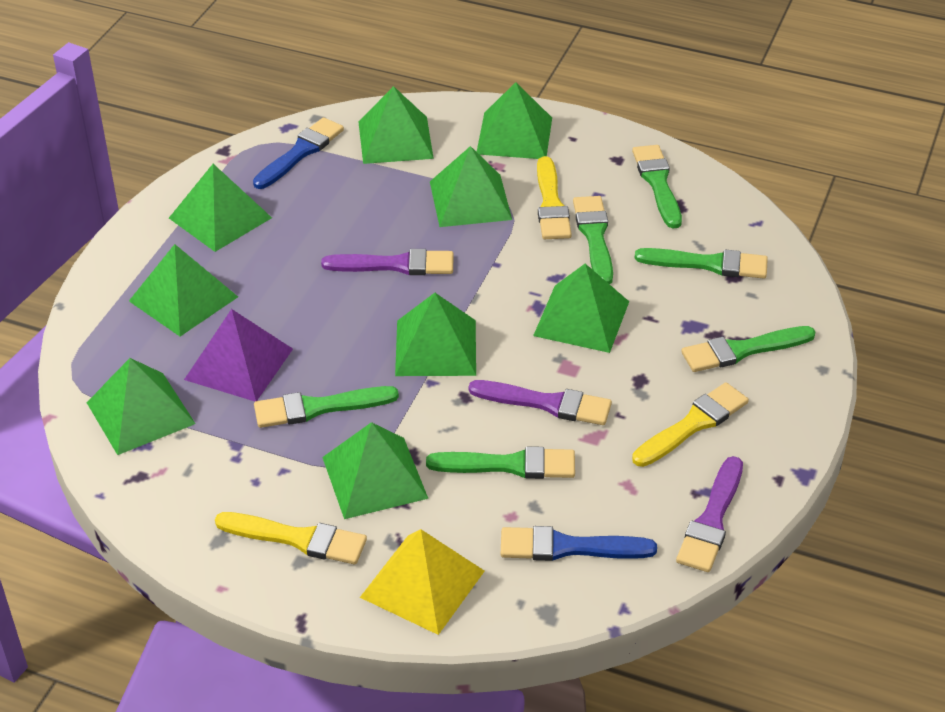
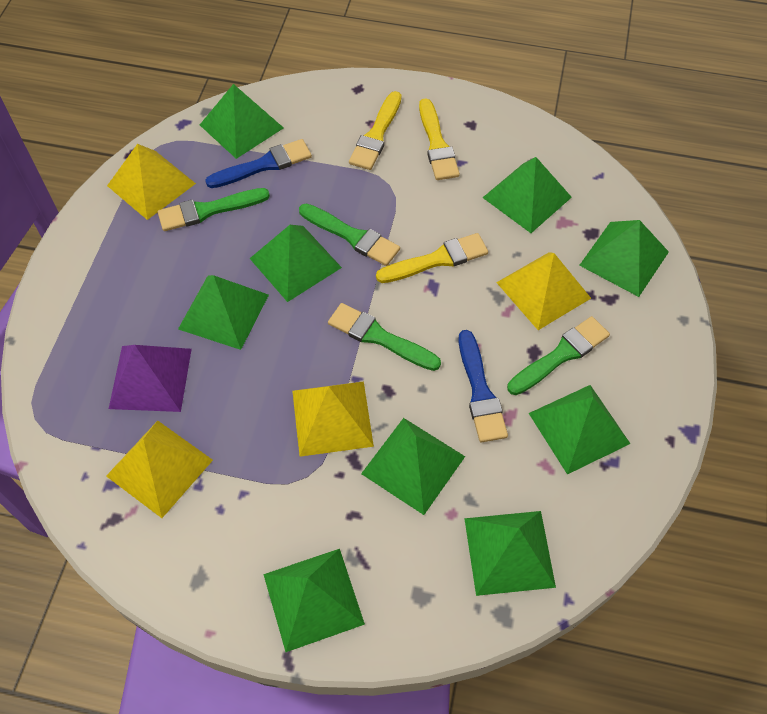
green brush: [254,386,399,428] [426,446,575,479] [573,196,613,284] [632,145,682,228] [634,248,768,279] [681,326,815,372] = 6 -> [158,188,270,231] [299,204,400,266] [328,303,441,371] [507,316,610,395] = 4
purple brush: [321,249,454,275] [469,380,612,425] [676,456,743,572] = 3 -> none = 0
yellow pyramid: [360,529,485,635] = 1 -> [106,421,213,518] [107,144,196,220] [292,381,374,457] [496,252,591,330] = 4

